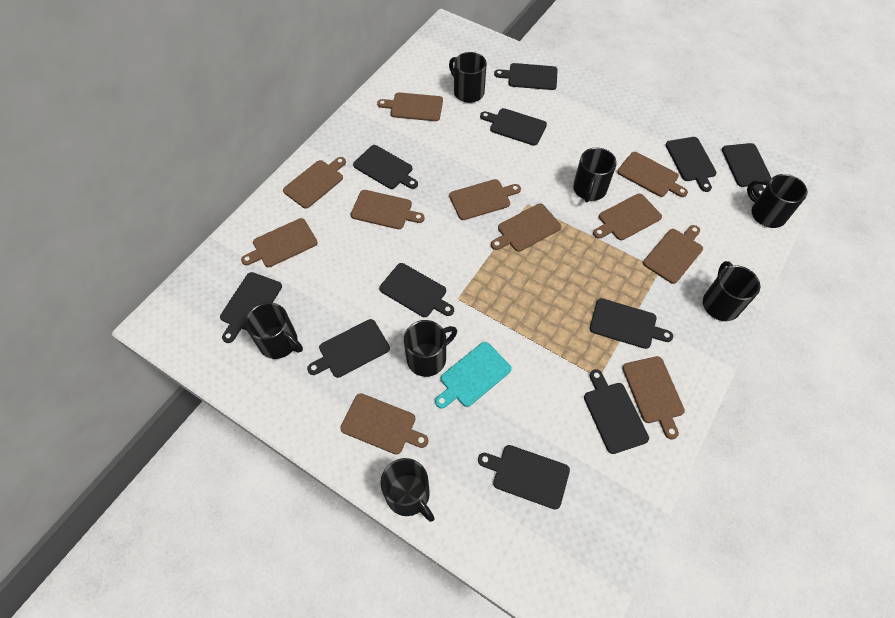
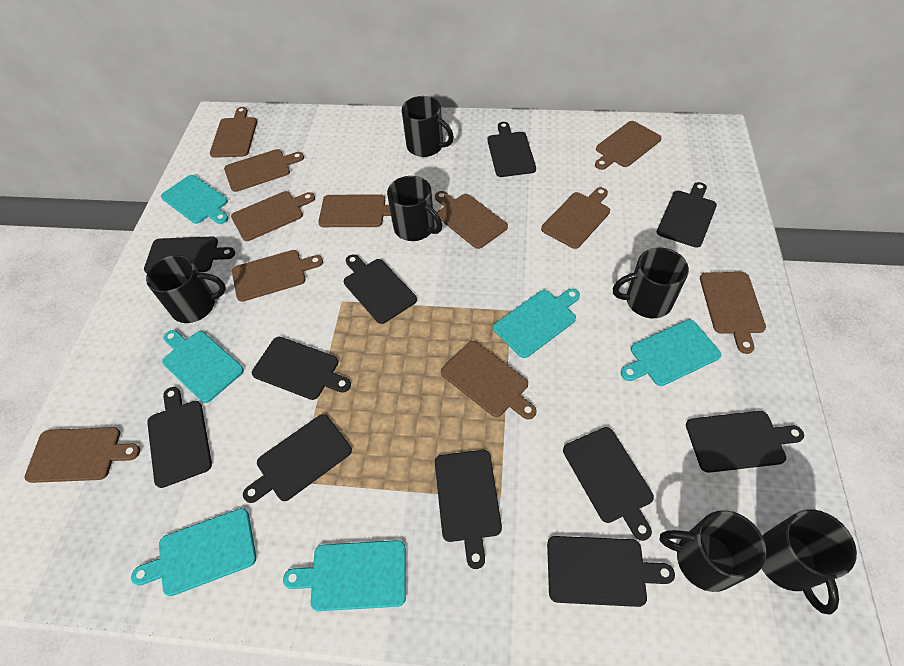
black mug: [245,302,303,359] [381,458,435,522] [404,320,457,377] [449,52,487,103] [573,148,617,202] [703,261,760,321] [747,174,807,228] = 7 -> [146,255,226,323] [387,176,442,241] [402,96,454,157] [613,248,689,318] [660,510,766,592] [761,509,857,614] = 6
turquoise cutting board: [435,342,512,409] = 1 -> [131,508,256,596] [161,175,228,224] [162,330,244,403] [283,540,406,611] [493,289,580,358] [621,319,721,386] = 6

